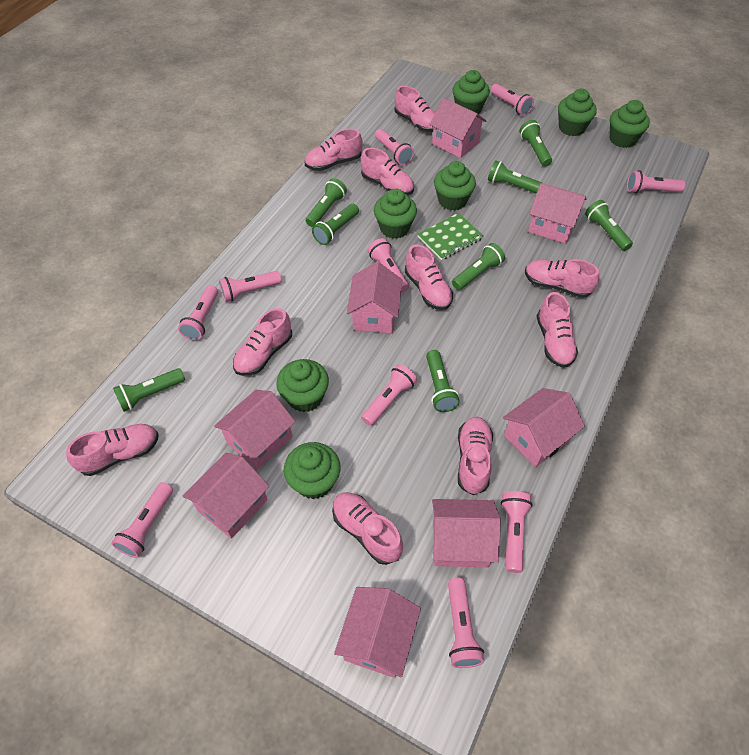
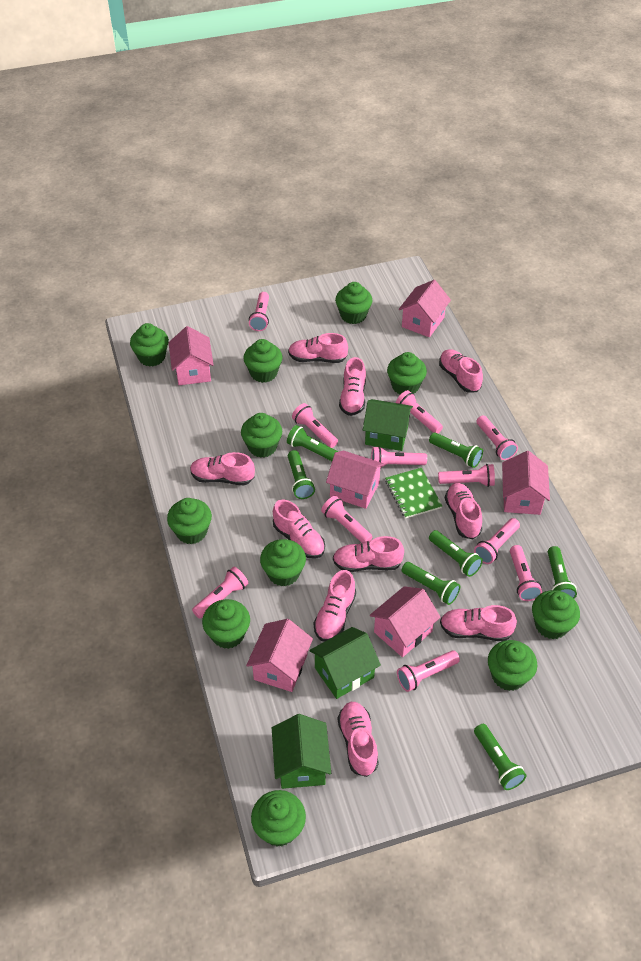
green cupcake: [276,359,329,412] [284,442,340,499] [374,189,417,239] [434,161,476,211] [453,70,490,114] [558,89,597,136] [610,100,650,148] = 7 -> [130,323,169,367] [167,498,212,544] [202,599,250,649] [241,413,282,458] [243,339,282,383] [251,790,306,847] [260,539,306,586] [335,282,372,324] [387,352,427,395] [488,640,537,691] [532,590,580,639] = 11
green flashlight: [113,368,185,412] [306,178,347,227] [312,204,359,245] [426,350,460,412] [452,243,505,290] [488,160,542,194] [519,120,552,167] [585,200,633,251] = 8 -> [287,425,339,461] [288,450,315,499] [401,562,460,605] [429,433,483,468] [429,530,483,577] [474,724,527,790] [548,546,577,599] = 7
green house: none = 0 -> [272,714,331,789] [309,627,381,699] [363,399,413,451] = 3
pink flashlight: [111,482,173,558] [178,285,218,341] [219,271,282,302] [361,364,417,426] [368,238,409,293] [375,129,414,166] [448,578,484,668] [491,84,534,116] [501,491,533,573] [627,170,685,194] = 10 -> [192,567,249,619] [249,292,269,331] [292,403,338,448] [321,496,372,543] [371,446,427,468] [396,390,443,433] [397,650,460,692] [438,464,495,487] [474,518,520,564] [477,416,518,460] [510,545,542,601] = 11
pink house: [183,453,269,539] [214,390,295,470] [334,587,421,678] [347,262,402,333] [430,98,486,158] [432,499,501,567] [503,388,585,467] [528,183,586,244] = 8 -> [168,326,214,385] [246,619,313,692] [326,451,384,509] [370,586,441,657] [399,280,451,337] [502,451,550,515] = 6

